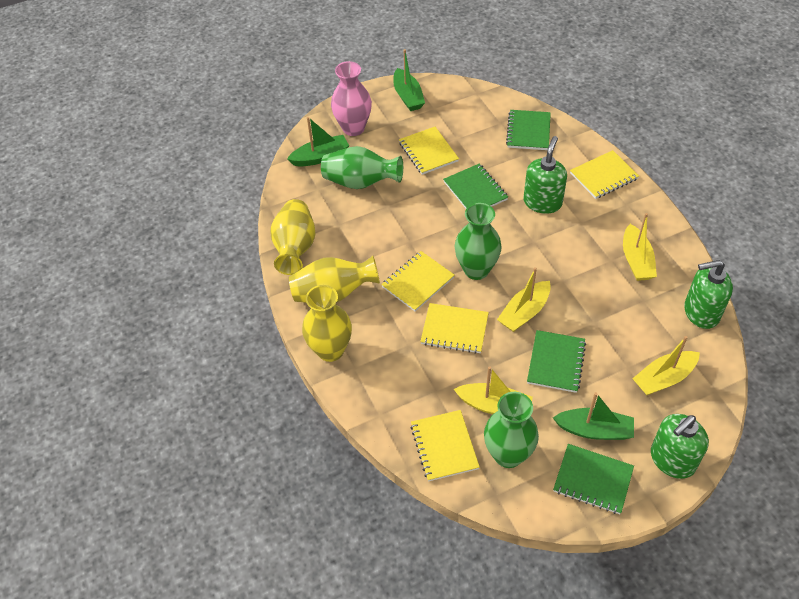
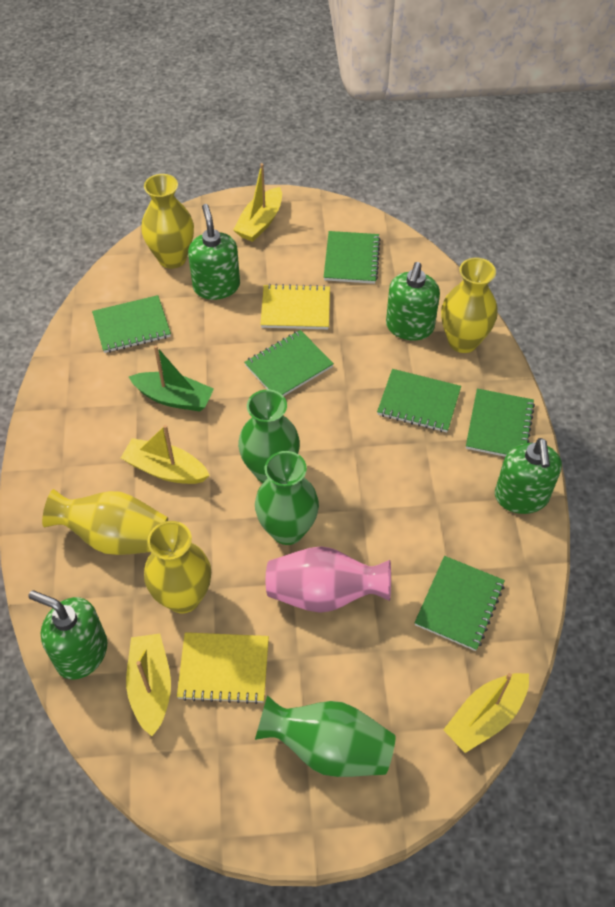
green boat: [287,117,349,166] [393,49,425,111] [553,392,634,440] = 3 -> [129,345,214,411] = 1
green notebook: [443,164,508,209] [506,110,551,150] [527,330,586,393] [553,444,634,514] = 4 -> [92,295,171,353] [244,330,334,396] [324,231,381,284] [377,369,461,432] [414,556,505,651] [466,389,535,457] = 6
green soap dispenser: [523,136,567,214] [651,414,709,479] [684,260,733,329] = 3 -> [28,590,108,679] [188,204,240,300] [386,262,440,340] [495,438,562,514] = 4
yellow notebook: [381,251,455,311] [399,127,459,175] [410,410,480,481] [420,303,489,354] [570,150,639,199] = 5 -> [177,632,269,704] [260,284,330,329] = 2
yellow vase: [270,199,315,275] [289,256,380,303] [302,285,352,362] = 3 -> [42,489,168,555] [141,174,194,269] [144,521,211,613] [441,258,498,353] = 4

